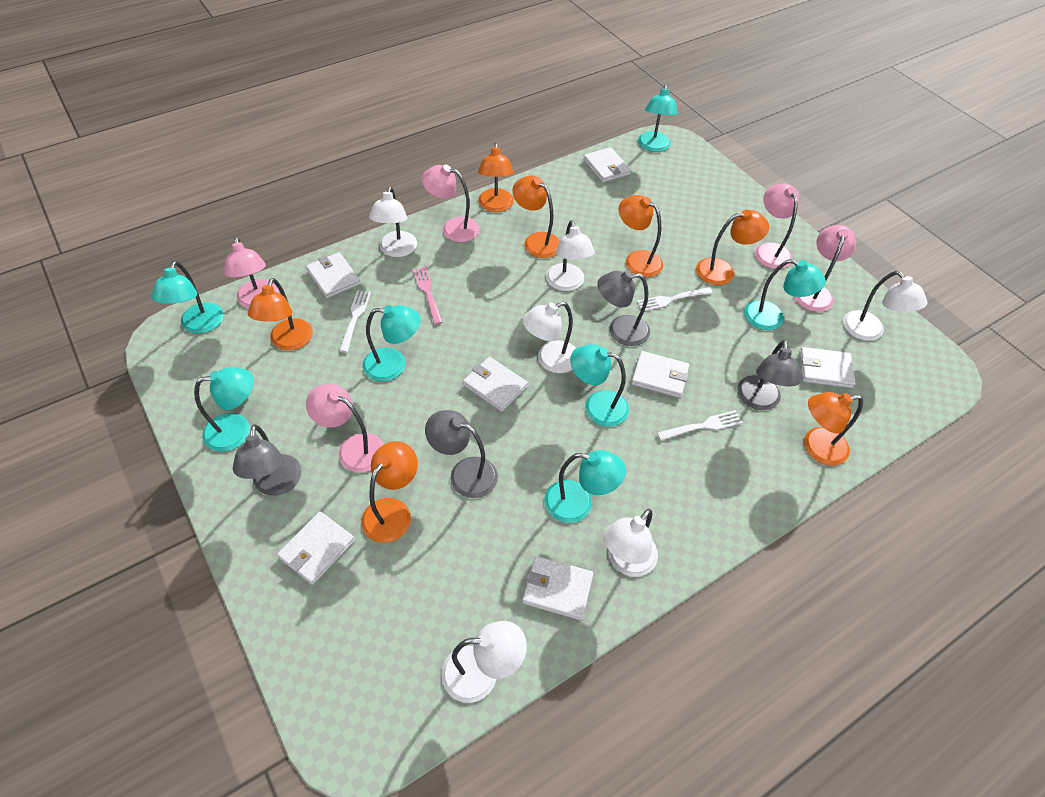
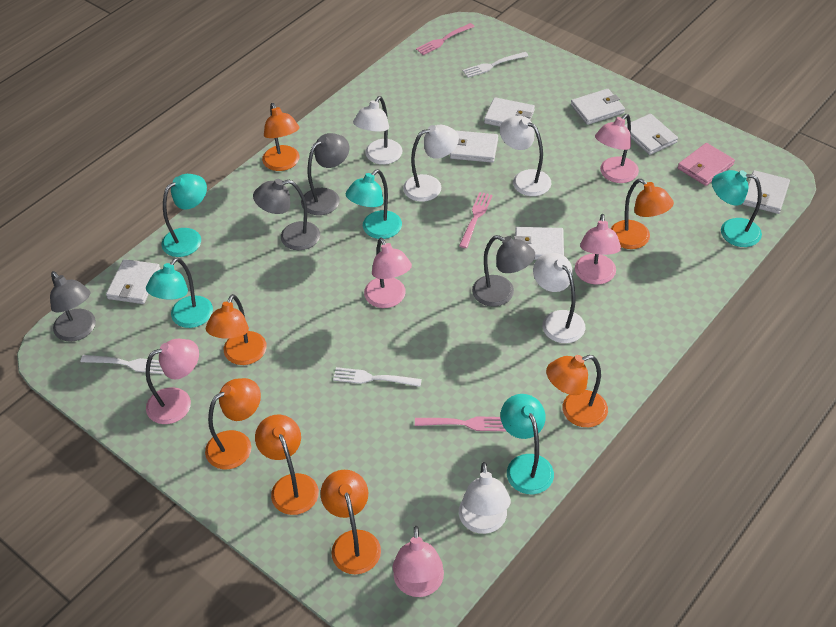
pink fork: [413,267,443,325] = 1 -> [415,416,506,431] [416,23,475,55] [459,192,493,248] = 3
pink wallet: none = 0 -> [678,143,735,186] = 1
turquoise lamp: [152,261,224,334] [194,367,253,452] [363,305,421,382] [544,450,626,523] [570,344,629,427] [638,85,678,152] [744,259,826,330] = 7 -> [146,258,213,328] [161,174,207,257] [346,169,402,239] [501,394,554,494] [712,170,762,247] = 5
white lamp: [369,186,417,257] [441,621,527,703] [522,302,576,373] [546,220,595,291] [603,509,658,577] [843,271,927,341] = 6 -> [353,96,403,165] [403,125,459,202] [459,462,511,534] [500,116,551,196] [533,253,585,343] = 5

